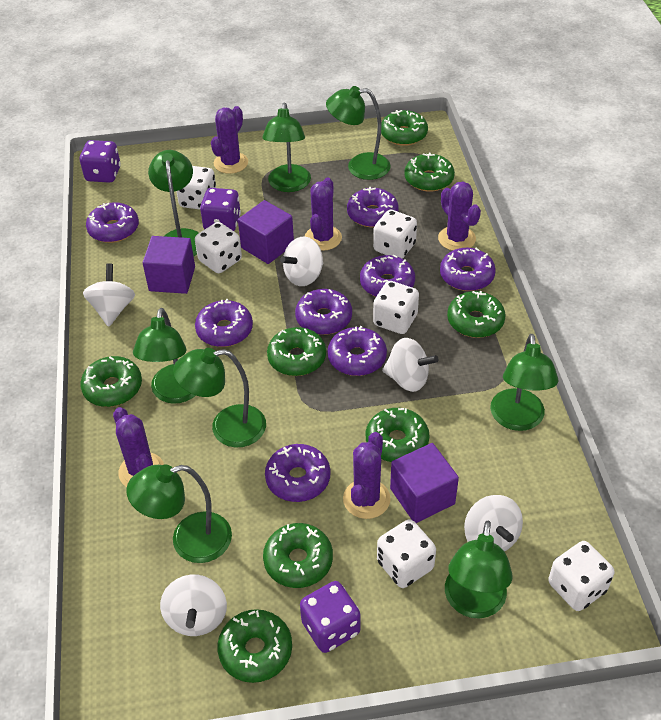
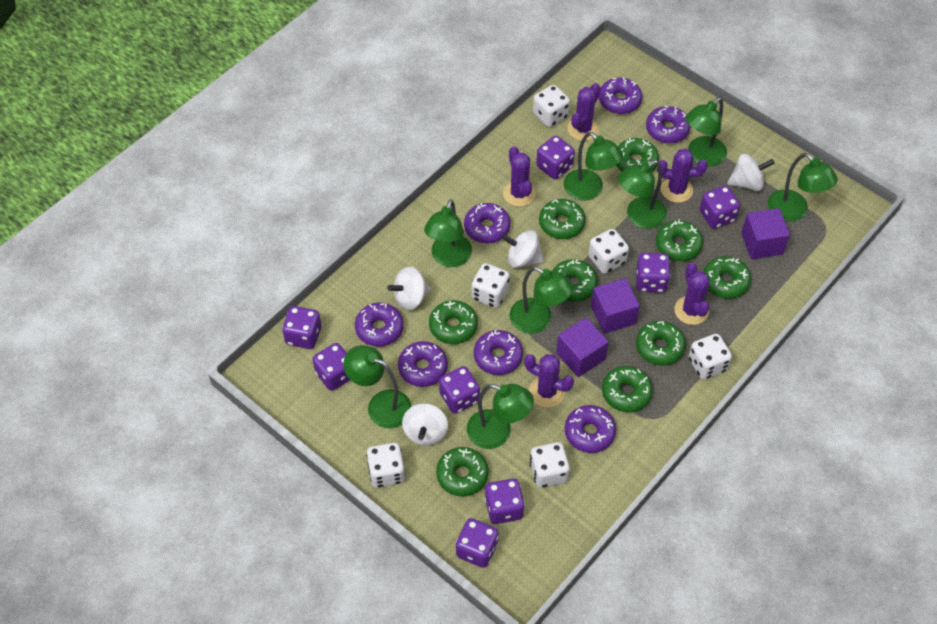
green donut: [80,356,142,407] [217,609,292,683] [263,523,333,588] [267,327,326,376] [366,408,429,462] [381,110,428,146] [404,153,455,192] [447,291,506,338] = 8 -> [429,300,478,344] [436,447,489,497] [539,199,586,239] [552,259,598,302] [602,366,653,412] [616,138,659,172] [636,321,686,366] [656,220,703,261] [704,256,751,299] = 9
purple dice: [79,140,121,183] [200,188,241,231] [300,581,361,653] = 3 -> [282,306,321,349] [313,343,350,391] [439,366,480,414] [456,518,499,568] [485,478,525,524] [536,136,575,179] [636,253,671,293] [700,186,740,229] = 8
purple donut: [86,202,139,243] [195,299,253,347] [265,444,330,502] [295,289,352,335] [328,326,387,376] [347,187,399,227] [360,255,415,297] [440,248,496,291] = 8 -> [355,303,404,347] [398,341,448,387] [464,203,511,244] [474,330,523,375] [565,405,616,453] [599,77,642,114] [646,106,691,143] = 7
white spinning top: [83,263,135,327] [160,574,227,636] [280,237,323,286] [382,338,439,392] [464,495,523,551] = 5 -> [388,267,430,310] [402,403,448,446] [502,230,544,268] [727,154,775,191] = 4

